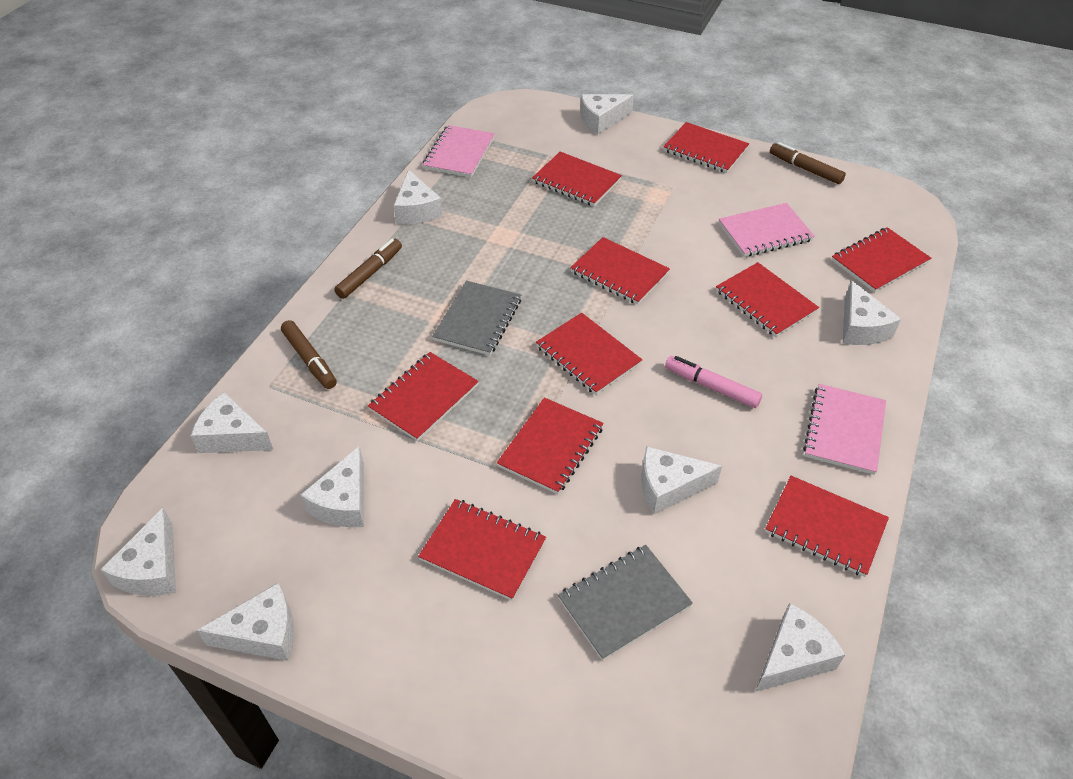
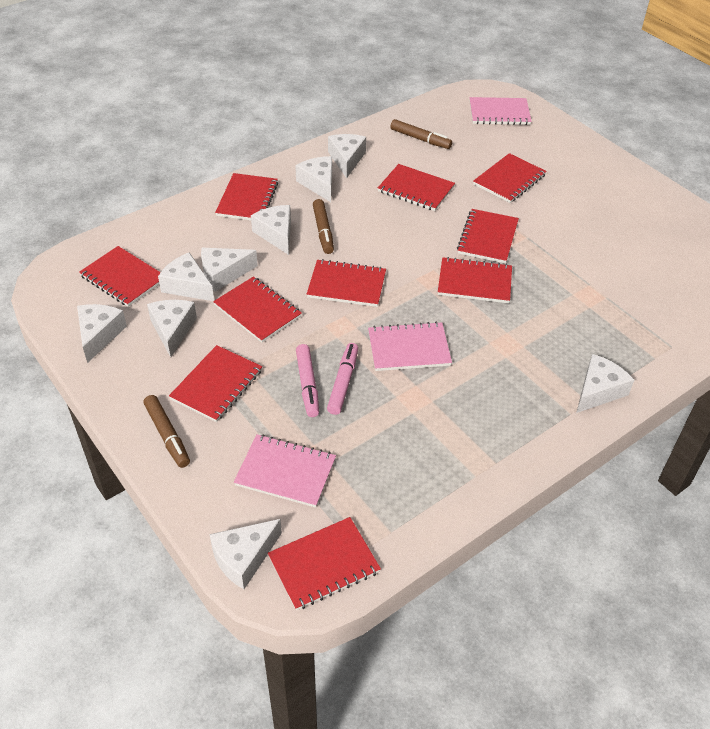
grey notebook: [432,281,521,355] [558,545,693,661] = 2 -> none = 0
pink marker: [665,356,762,408] = 1 -> [296,344,319,417] [327,343,358,415] = 2

